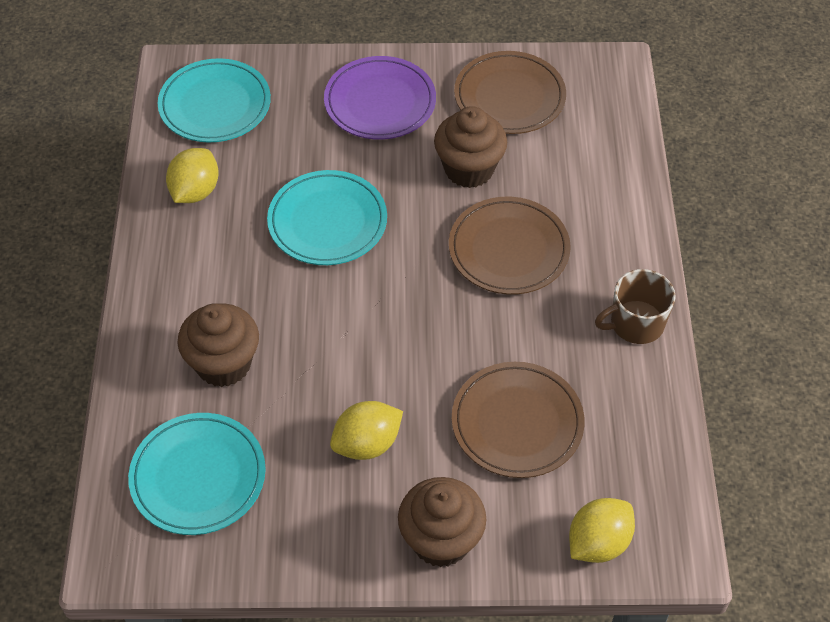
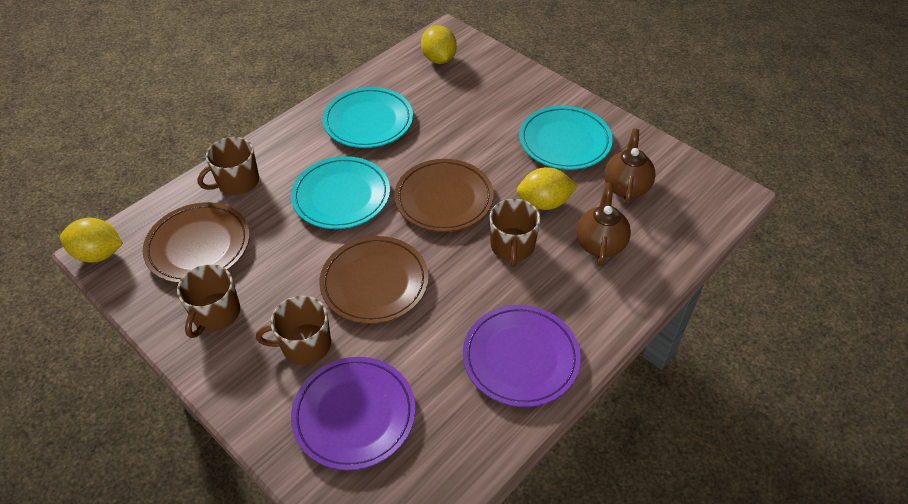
brown cupcake: [177,303,259,387] [398,477,487,567] [434,106,507,188] = 3 -> none = 0
brown mug: [595,269,676,344] = 1 -> [177,264,240,338] [197,137,259,195] [256,296,331,365] [489,199,541,267] = 4
brown teapot: none = 0 -> [576,182,631,266] [604,129,656,205] = 2
purple plate: [324,56,436,140] = 1 -> [291,357,415,470] [463,305,581,407] = 2

